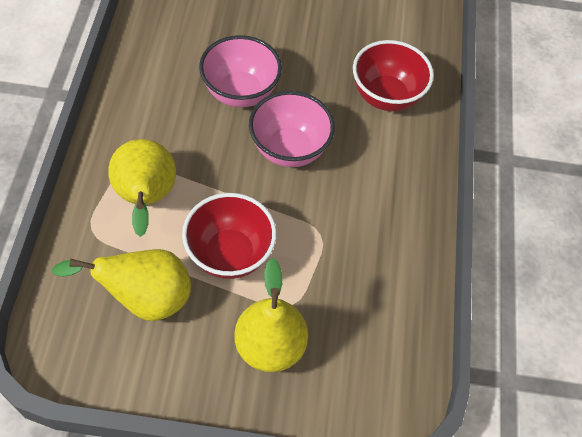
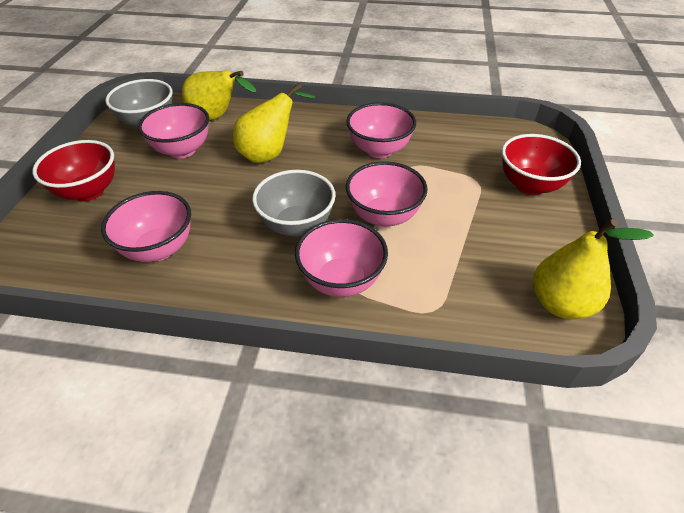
grey bowl: none = 0 -> [105,79,173,128] [252,170,336,237] = 2
pink bowl: [199,35,282,107] [249,91,335,167] = 2 -> [101,191,191,262] [138,103,209,158] [295,219,388,297] [346,102,416,158] [346,161,427,227] = 5

